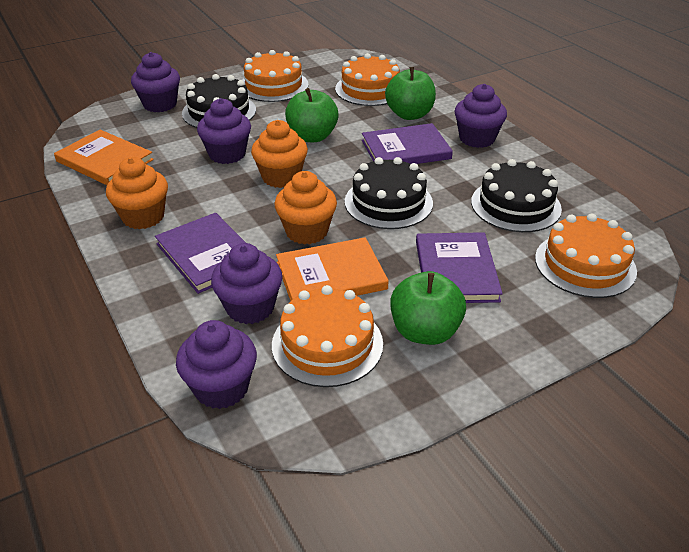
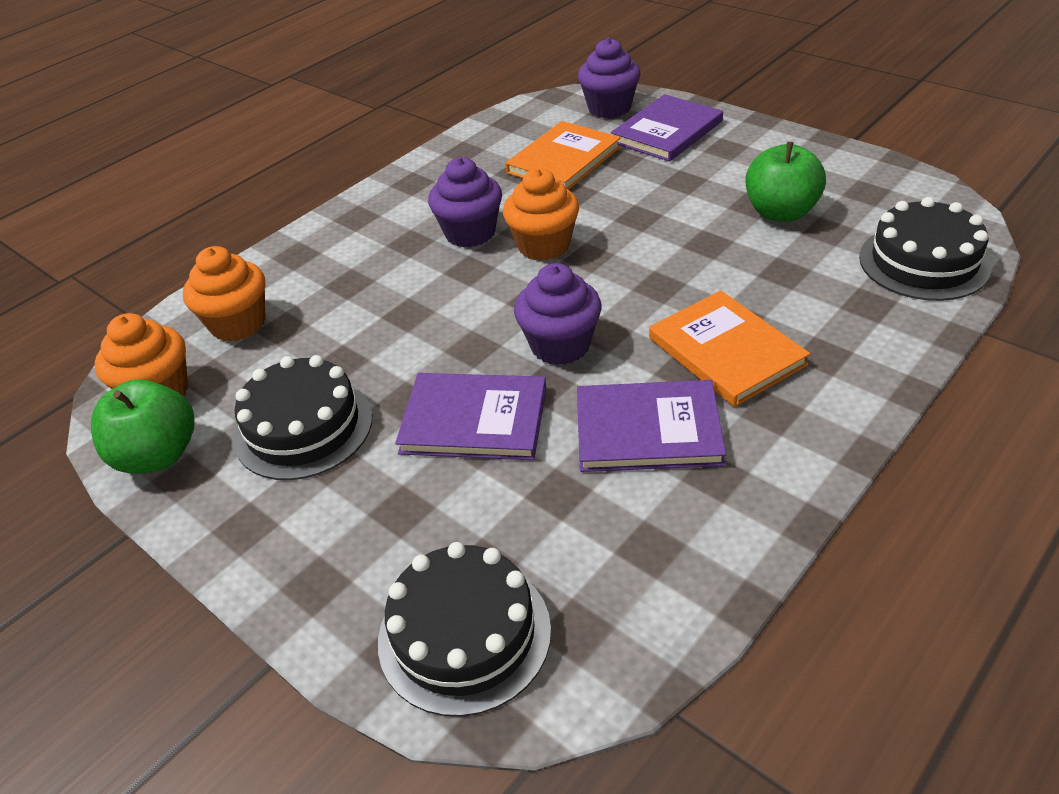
green apple: [285,88,339,142] [385,67,436,120] [390,271,466,345] = 3 -> [91,379,195,474] [745,142,826,222] = 2
orange cake: [242,50,309,102] [272,285,383,387] [335,53,400,106] [535,213,637,298] = 4 -> none = 0
purple cupcake: [131,52,180,112] [176,320,257,409] [197,98,251,164] [211,243,283,324] [455,84,507,148] = 5 -> [428,157,502,247] [514,263,602,365] [578,38,641,118] = 3

